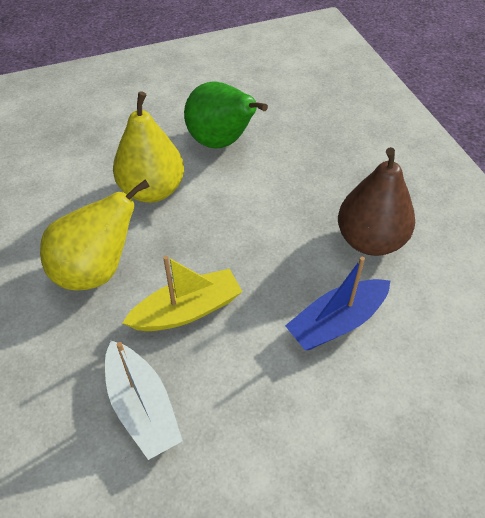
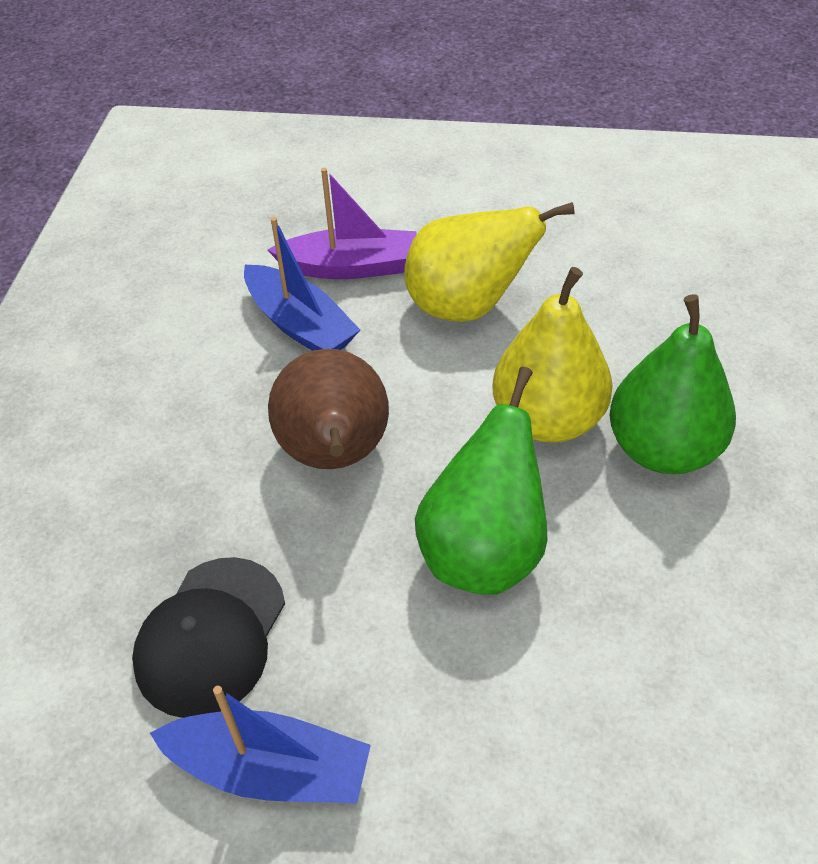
black cap: none = 0 -> [132,557,285,718] = 1
blue boat: [285,257,390,350] = 1 -> [150,686,371,803] [244,217,360,351] = 2
green pear: [184,82,268,149] = 1 -> [415,367,547,595] [610,294,736,474] = 2
purple boat: none = 0 -> [268,168,417,279] = 1
white boat: [105,341,183,460] = 1 -> none = 0
yellow boat: [123,255,243,331] = 1 -> none = 0

